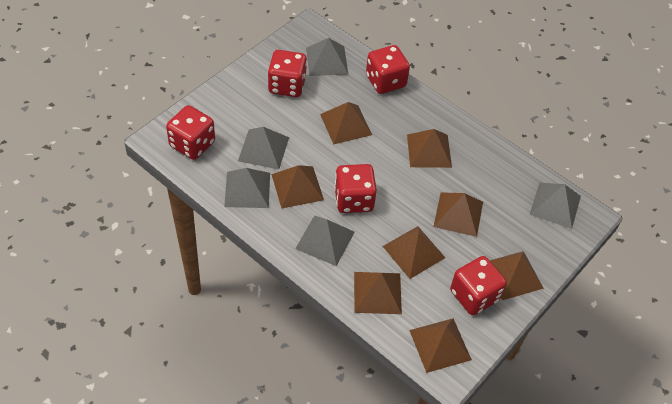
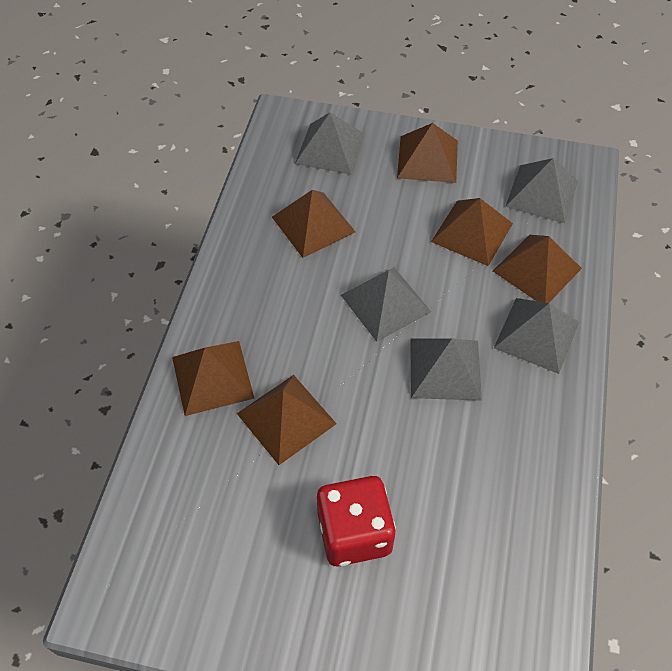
brown pyramid: [271,165,324,208] [320,102,372,144] [354,272,402,314] [383,226,445,279] [407,129,452,168] [409,318,472,373] [433,192,483,237] [490,251,544,300] = 8 -> [172,341,255,416] [237,375,337,465] [272,190,355,258] [397,123,458,183] [431,198,513,266] [493,235,582,303] = 6
red dice: [166,105,215,160] [268,50,307,97] [334,164,377,213] [366,45,410,94] [450,256,507,315] = 5 -> [317,476,396,566] = 1

